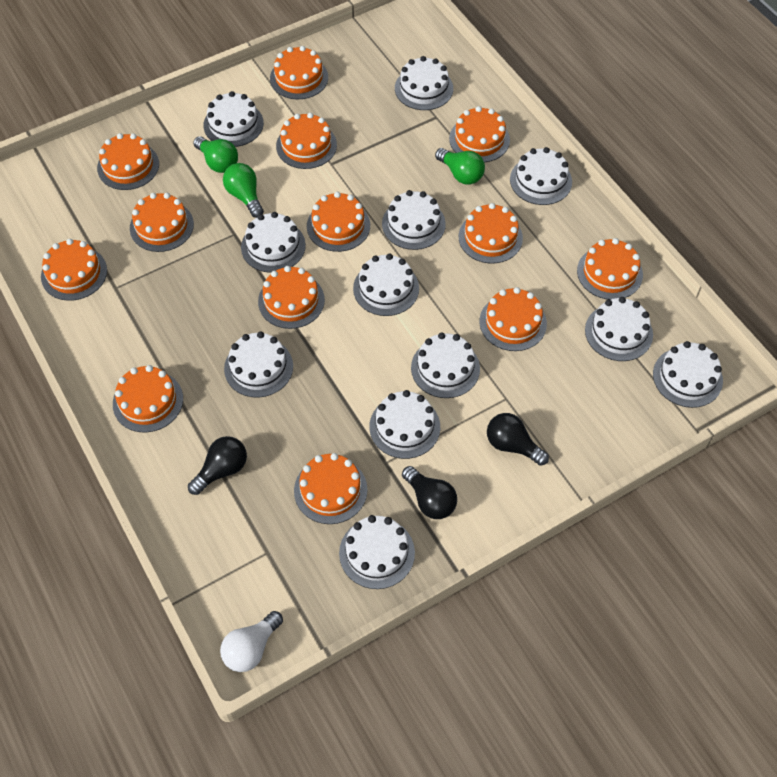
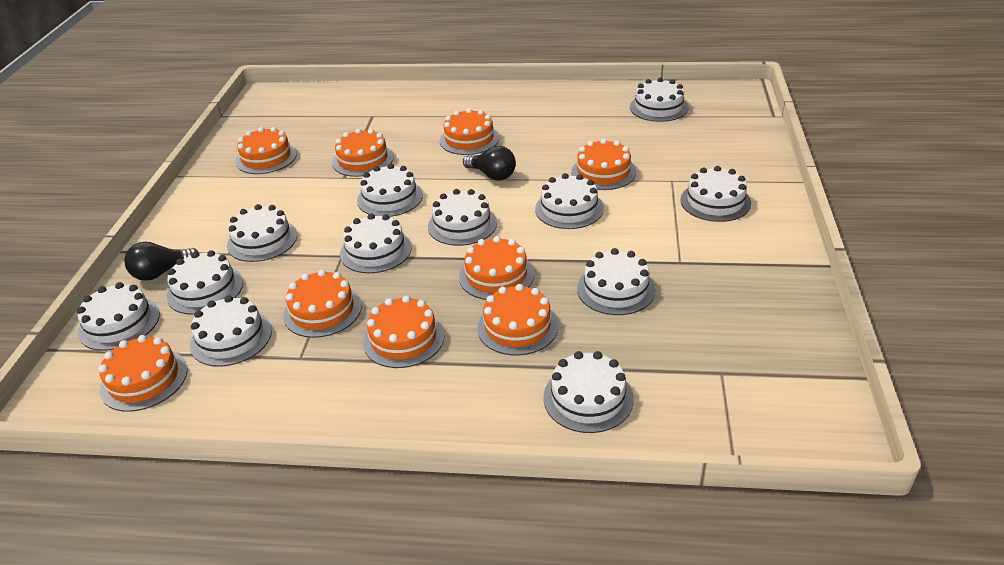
black light bulb: [188,436,247,495] [402,466,457,519] [487,413,549,466] = 3 -> [124,242,199,281] [463,146,516,180] = 2
green light bulb: [193,136,238,173] [223,163,264,218] [435,148,485,185] = 3 -> none = 0
orange cake: [41,239,107,301] [97,133,159,190] [113,365,183,433] [130,193,194,252] [258,266,325,329] [270,46,328,99] [276,113,337,169] [294,453,367,524] [307,192,370,252] [449,106,510,162] [459,203,523,263] [479,287,547,351] [577,238,643,300] = 13 -> [99,335,188,412] [236,127,297,174] [283,270,362,338] [332,129,394,177] [363,295,445,368] [440,108,499,155] [459,236,534,300] [477,284,558,356] [571,139,636,190] = 9
white light bulb: [220,611,283,672] = 1 -> none = 0

